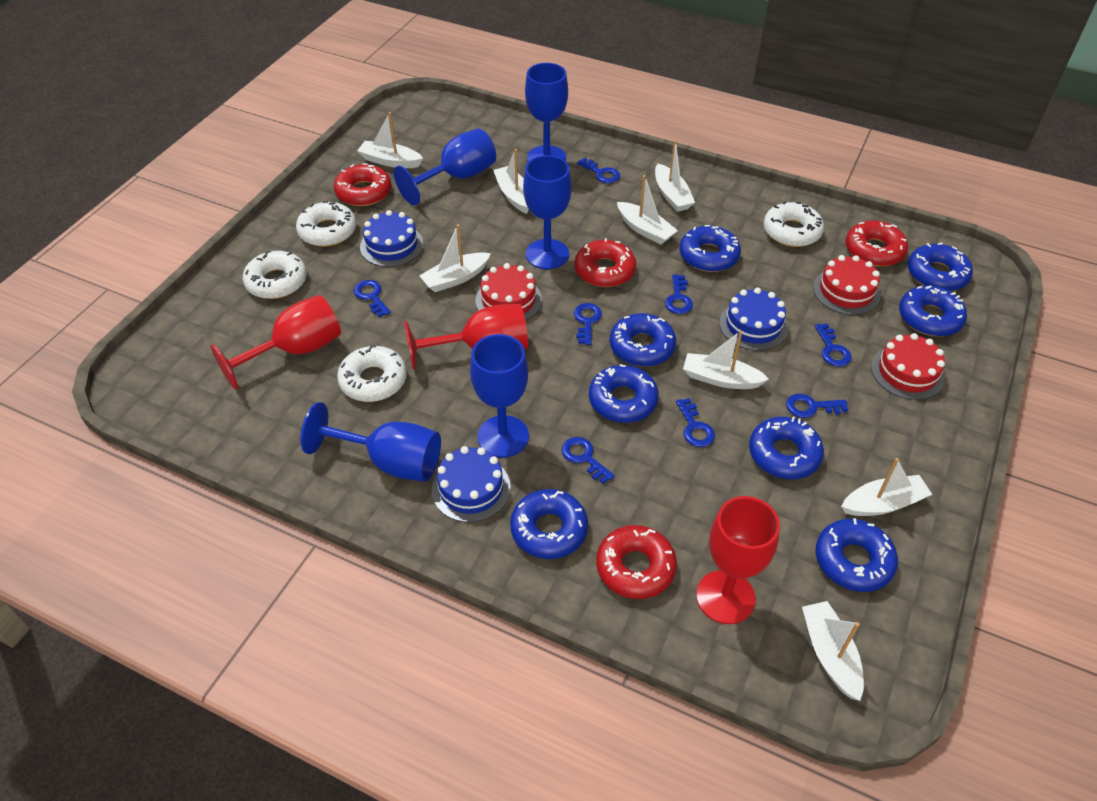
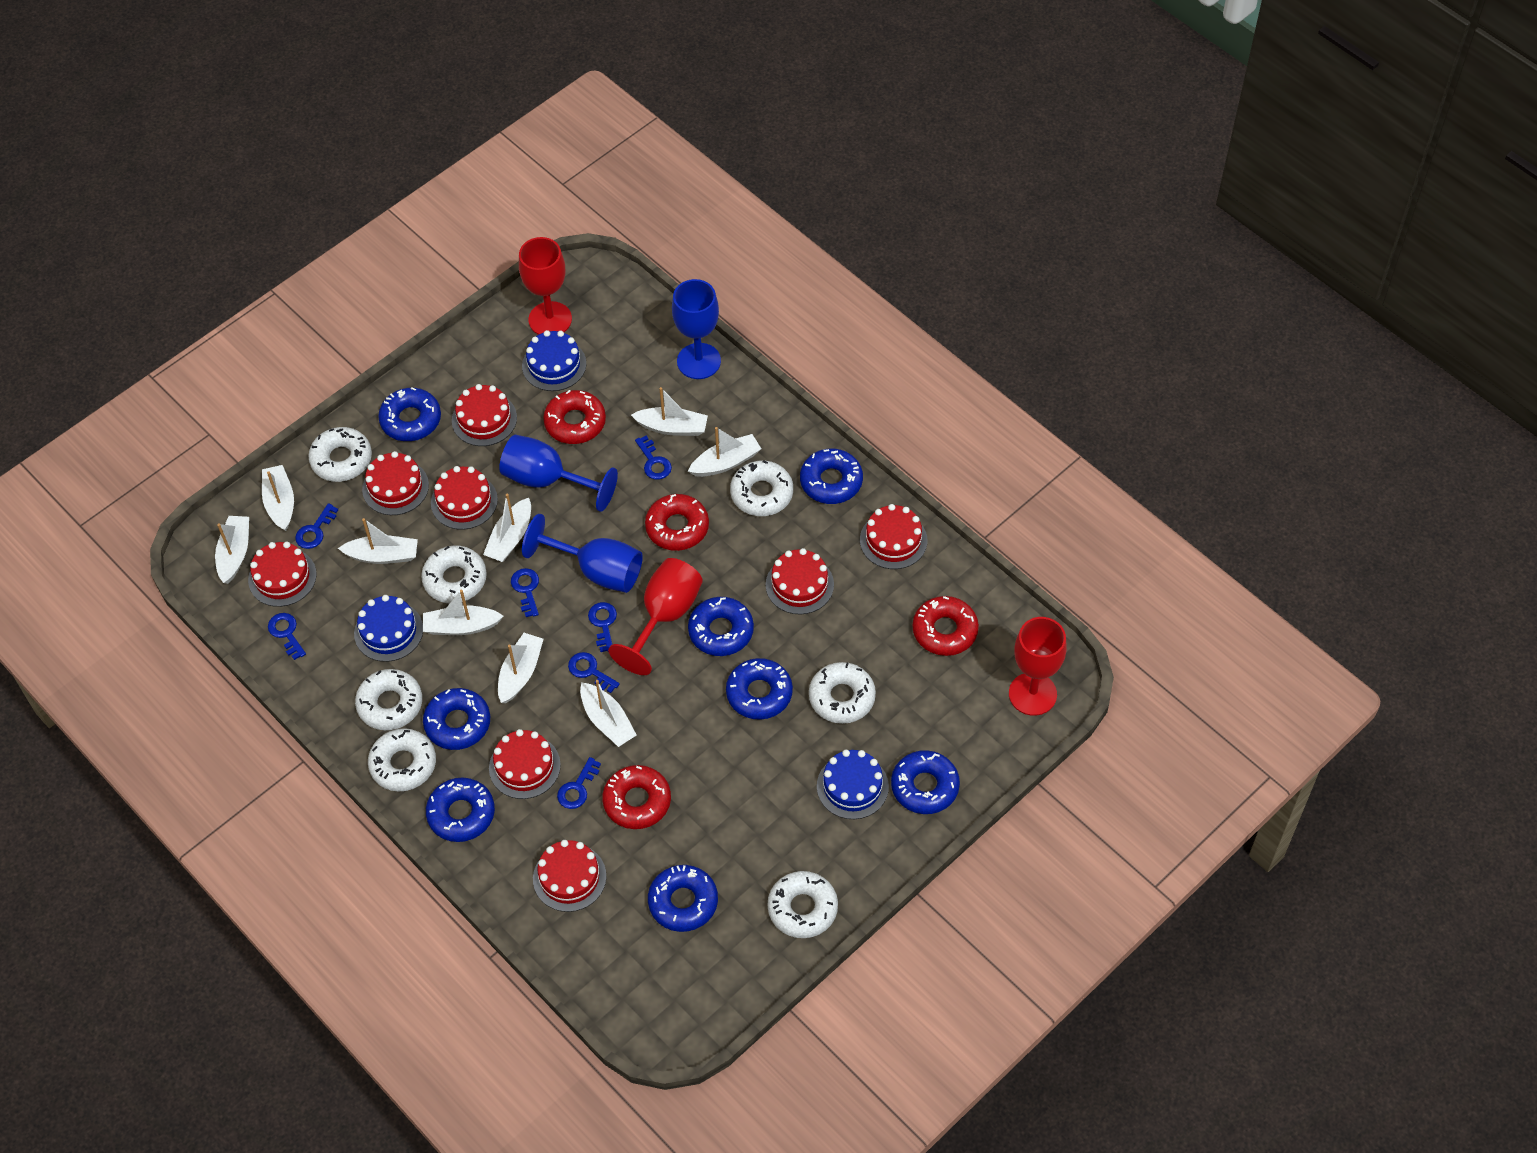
blue goblet: [300,402,441,482] [394,128,496,206] [470,334,529,458] [523,155,571,269] [525,63,568,162] = 5 -> [499,435,618,512] [522,514,643,593] [672,279,721,379] = 3
blue key: [354,280,391,317] [562,437,615,484] [574,303,602,345] [577,158,620,183] [665,274,693,314] [676,398,715,447] [786,394,848,418] [815,323,852,367] = 8 -> [268,613,306,660] [295,503,338,549] [511,568,539,617] [557,757,601,809] [568,652,620,693] [588,602,617,652] [635,436,672,480] = 7
red cake: [475,263,542,321] [813,255,881,315] [871,333,945,400] = 3 -> [248,542,317,607] [362,451,429,515] [431,466,498,530] [452,384,517,446] [489,729,561,799] [533,840,606,912] [766,548,834,615] [860,504,927,569] = 8
white boat: [357,112,423,168] [419,224,491,292] [493,149,529,214] [617,175,678,245] [655,140,695,212] [683,330,769,389] [802,601,864,701] [841,458,932,516] = 8 -> [215,516,249,584] [262,465,294,531] [338,518,418,564] [423,590,504,635] [483,494,531,562] [498,633,543,703] [580,680,637,747] [631,387,708,436] [688,427,761,477] = 9
white donut: [243,251,307,299] [296,201,356,247] [337,345,407,402] [763,201,824,247] = 4 -> [308,427,372,482] [355,669,422,730] [368,728,436,792] [421,546,487,603] [730,460,793,516] [767,871,838,938] [809,662,876,724] = 7

